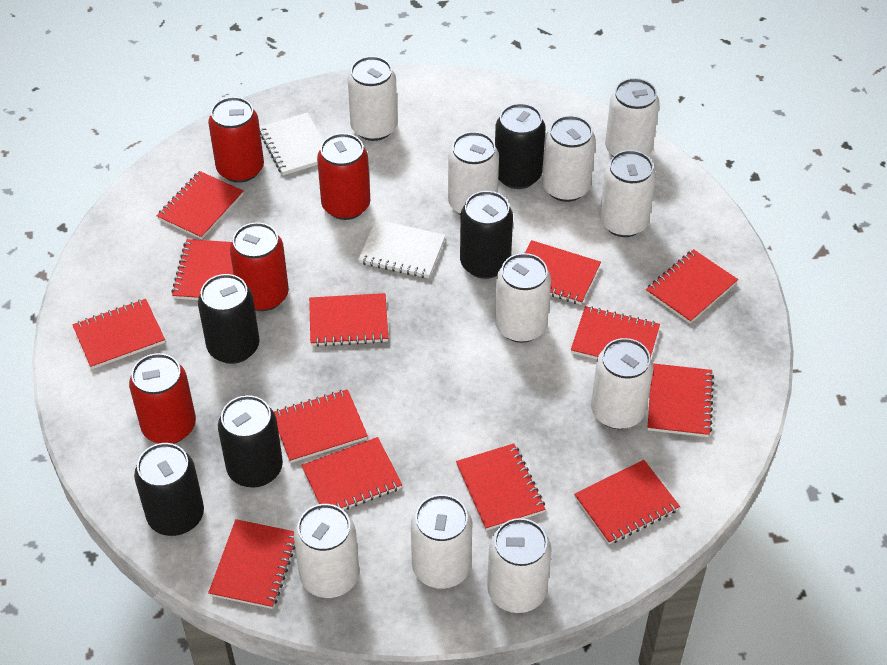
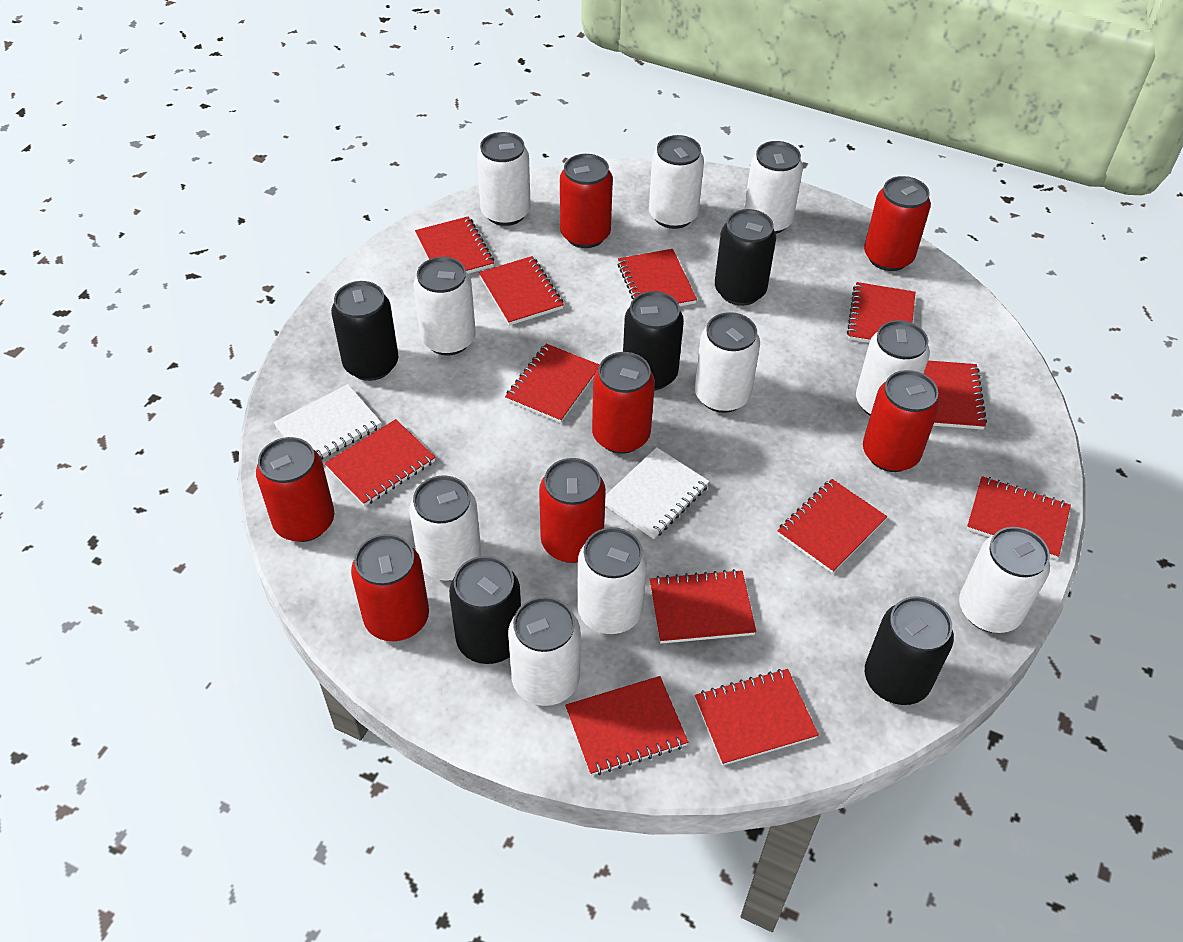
red can: [129,353,196,444] [208,97,264,183] [230,222,289,311] [317,133,370,220] = 4 -> [256,437,334,542] [351,534,429,641] [539,458,606,563] [560,154,613,248] [592,352,655,454] [863,370,940,472] [864,176,931,271] = 7
red notebook: [72,299,165,369] [157,171,244,240] [171,239,234,300] [208,519,295,609] [274,389,368,463] [301,437,402,510] [309,293,388,347] [456,444,545,531] [525,240,601,305] [571,306,660,359] [574,460,680,544] [646,249,738,324] [648,363,714,437] = 13 -> [324,419,436,506] [415,216,494,274] [479,256,564,326] [505,344,599,423] [565,676,688,776] [617,249,697,306] [650,569,756,644] [695,669,819,766] [777,479,887,574] [847,282,915,343] [924,361,987,430] [967,476,1071,559] = 12

